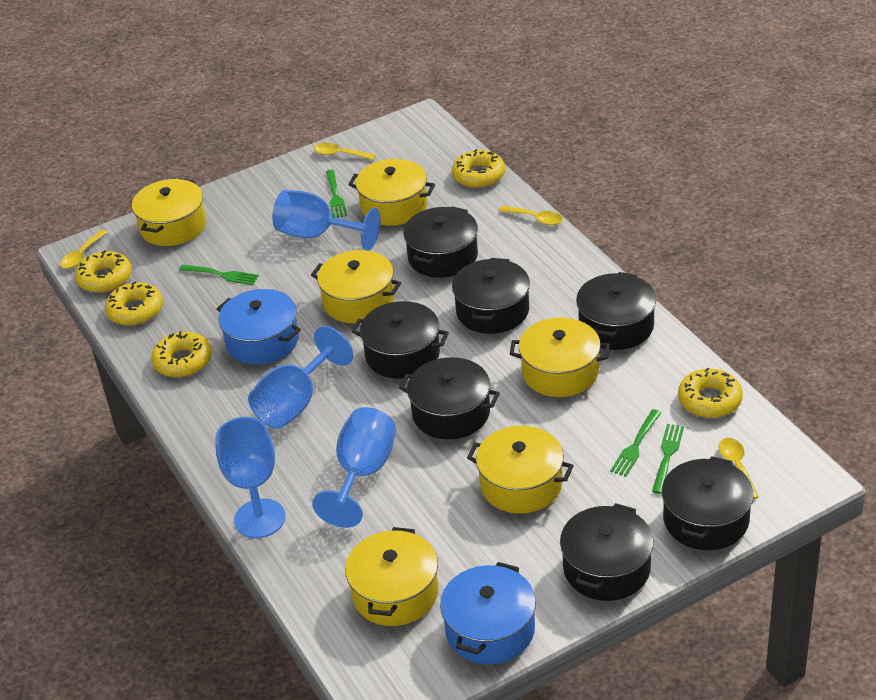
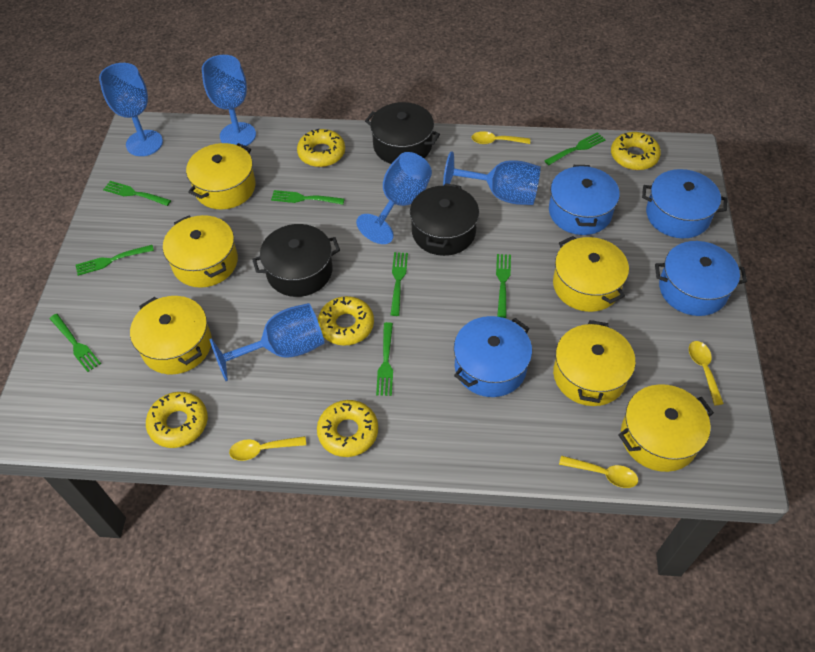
black pot: [352,301,449,379] [399,357,500,439] [403,206,478,278] [452,258,530,334] [560,503,654,601] [576,272,656,350] [662,456,754,550] = 7 -> [252,224,340,297] [365,102,440,164] [410,183,479,256] = 3
blue goblet: [215,417,285,538] [248,326,353,429] [272,190,381,251] [312,407,396,528] = 4 -> [99,63,163,156] [202,55,256,146] [209,303,324,381] [356,152,432,244] [443,151,541,205] = 5
blue pot: [217,289,301,365] [440,562,536,664] = 2 -> [454,316,532,397] [549,165,620,235] [642,169,727,238] [655,241,747,316] = 4
green fork: [179,265,259,285] [326,170,347,218] [610,409,661,477] [652,424,684,494] = 4 -> [49,314,101,372] [76,245,154,276] [103,181,171,206] [271,190,345,205] [376,322,393,396] [390,252,408,316] [496,254,511,318] [544,132,606,165] = 8

